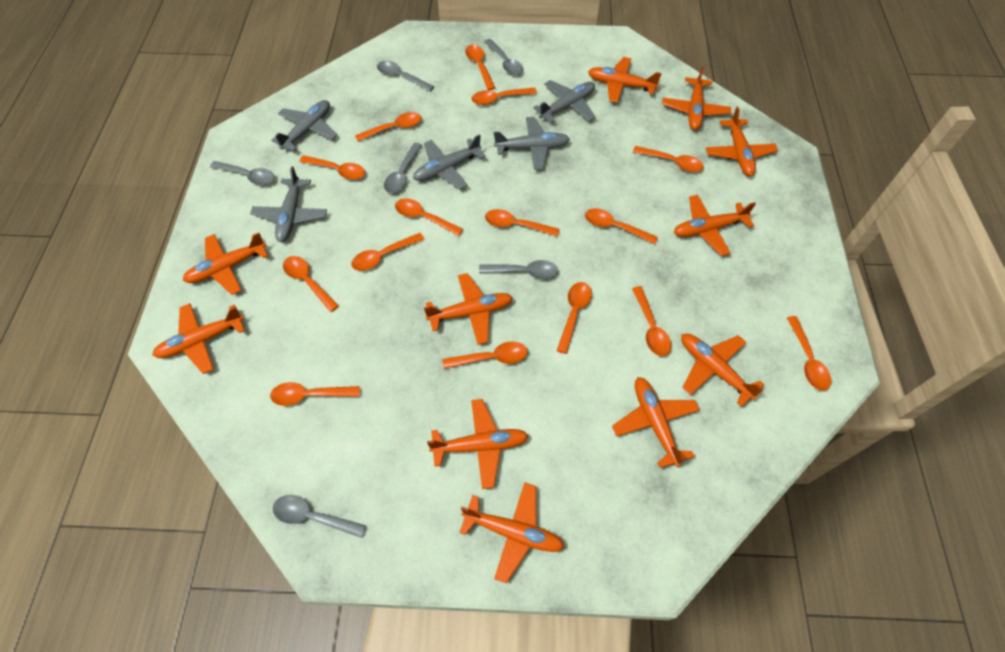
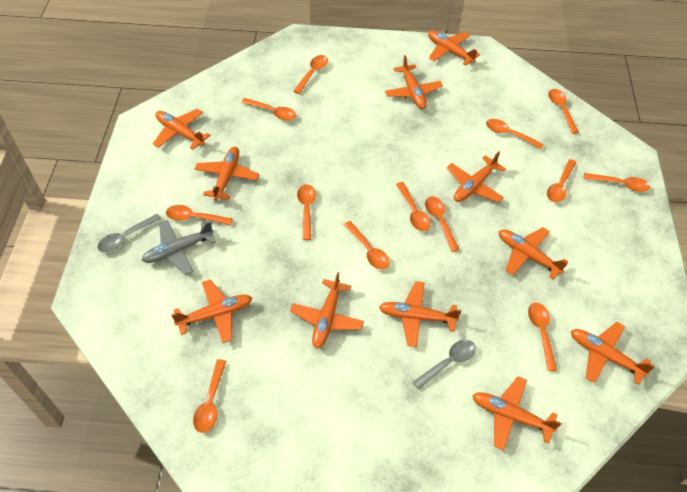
grey plane: [250,166,327,242] [271,100,337,152] [413,134,486,190] [494,117,570,170] [533,80,595,123] = 5 -> [142,220,216,275] = 1
grey spoon: [210,161,275,185] [272,495,366,538] [377,61,434,92] [384,143,422,193] [479,260,558,279] [484,39,523,76] = 6 -> [97,214,161,252] [412,340,476,390] = 2
orange spoon: [270,382,360,406] [283,256,339,312] [299,155,365,180] [351,233,424,271] [355,112,421,141] [395,198,463,236] [443,342,527,369] [465,45,495,90] [472,88,537,105] [485,209,559,236] [557,282,592,354] [585,208,658,244] [632,286,671,356] [633,146,704,172] [787,316,831,391] = 15 -> [166,205,233,225] [193,359,226,433] [241,98,296,121] [293,55,328,94] [297,184,316,240] [344,221,390,270] [396,182,431,231] [425,197,460,252] [486,119,544,149] [528,302,557,371] [547,159,577,202] [548,89,579,134] [584,173,650,192] = 13

